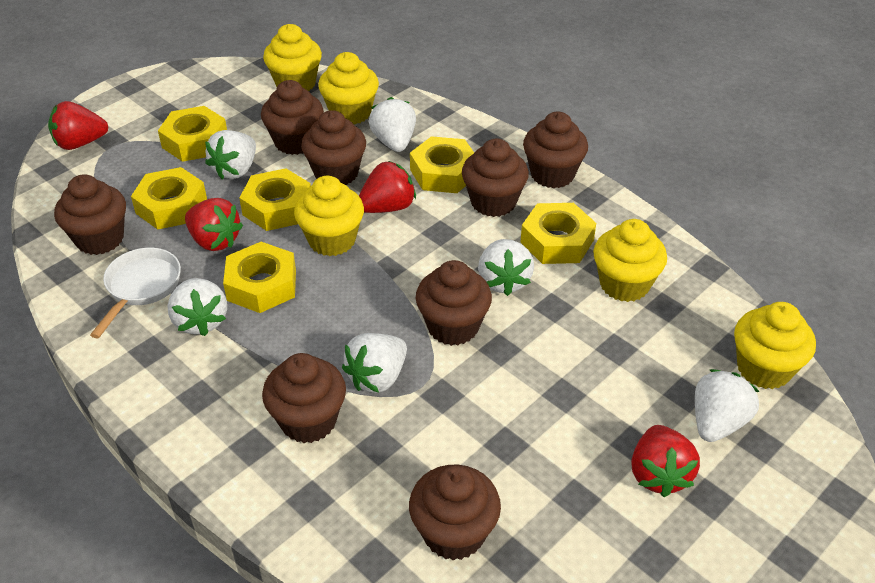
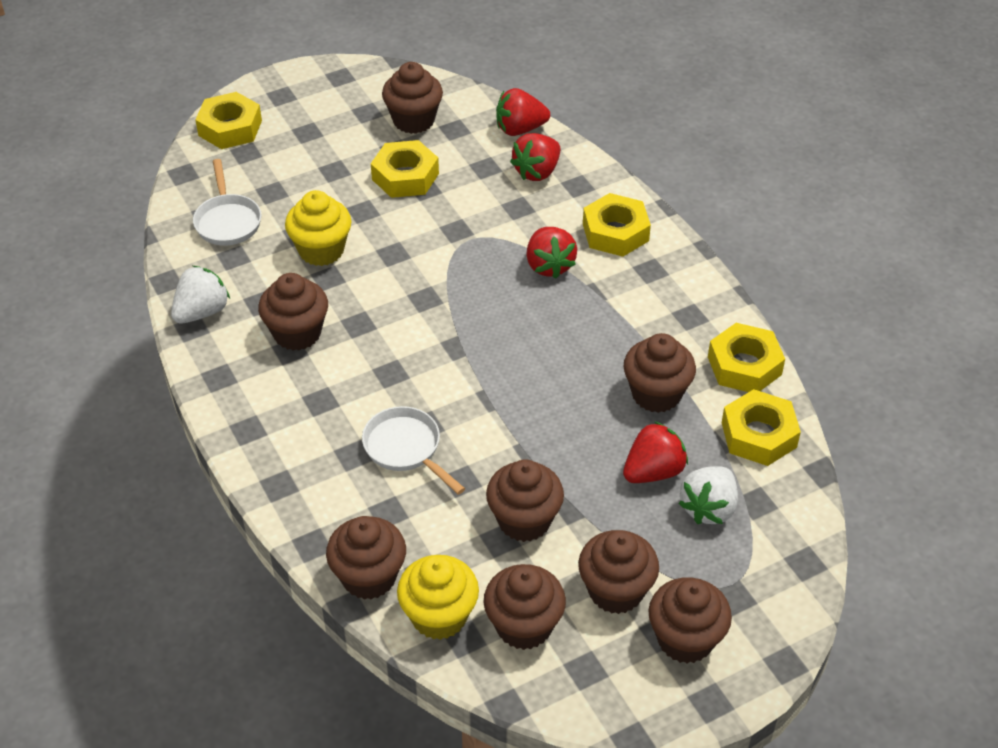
white pan: [90,248,181,338] = 1 -> [193,159,261,246] [362,406,465,495] = 2
white strawberry: [167,278,227,336] [205,130,256,179] [342,333,407,393] [369,97,416,152] [478,239,534,296] [695,369,759,442] = 6 -> [171,266,230,324] [678,466,738,524] = 2
yellow cupcake: [263,24,322,91] [294,176,364,256] [318,52,379,124] [593,219,667,302] [734,302,816,389] = 5 -> [285,190,352,266] [397,555,479,640] = 2
yellow nut: [131,167,207,230] [158,106,227,162] [223,242,296,313] [239,168,311,231] [410,136,474,193] [521,203,596,264] = 6 -> [195,92,262,149] [371,140,439,198] [583,193,651,257] [708,323,785,392] [722,389,801,466] = 5

